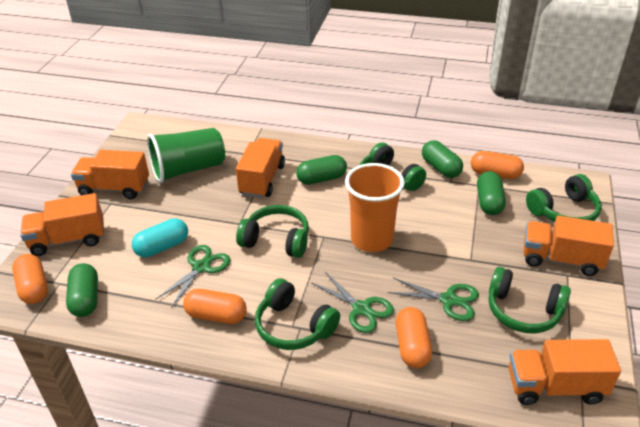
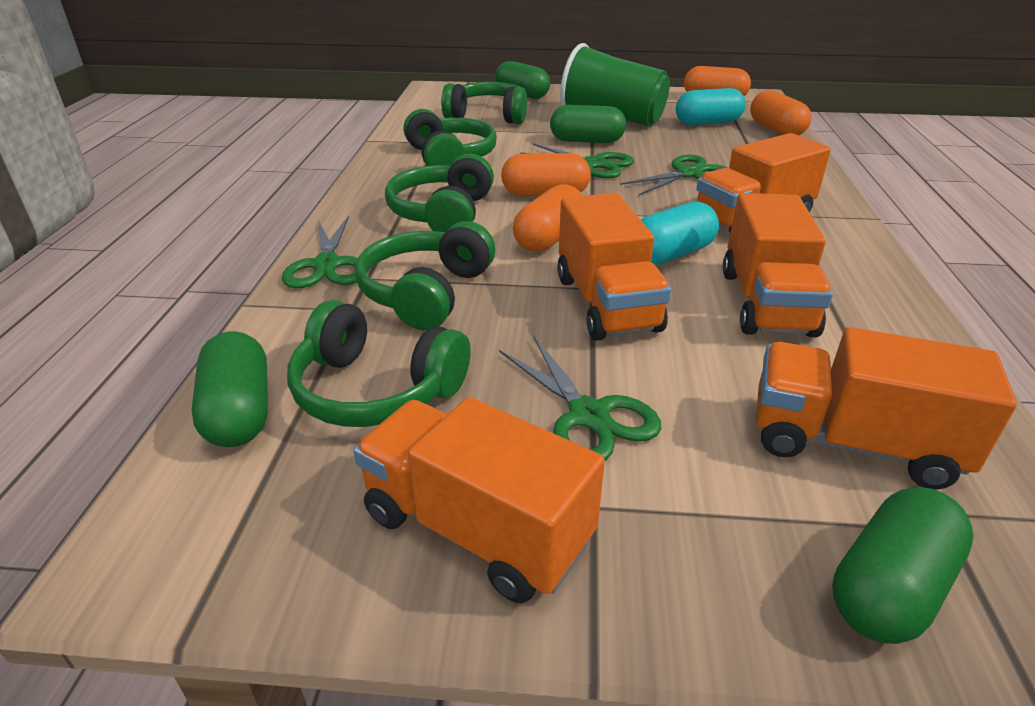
green scissors: [155,245,230,308] [311,272,394,333] [388,278,479,321] = 3 -> [282,216,358,288] [499,337,661,461] [520,143,634,178] [620,155,728,195] = 4
orange cup: [345,163,405,252] = 1 -> none = 0
turquoise capsule: [132,218,188,257] = 1 -> [641,202,719,265] [676,88,746,125] = 2

